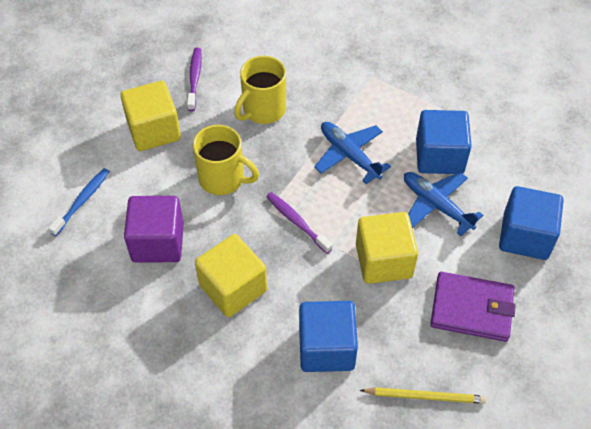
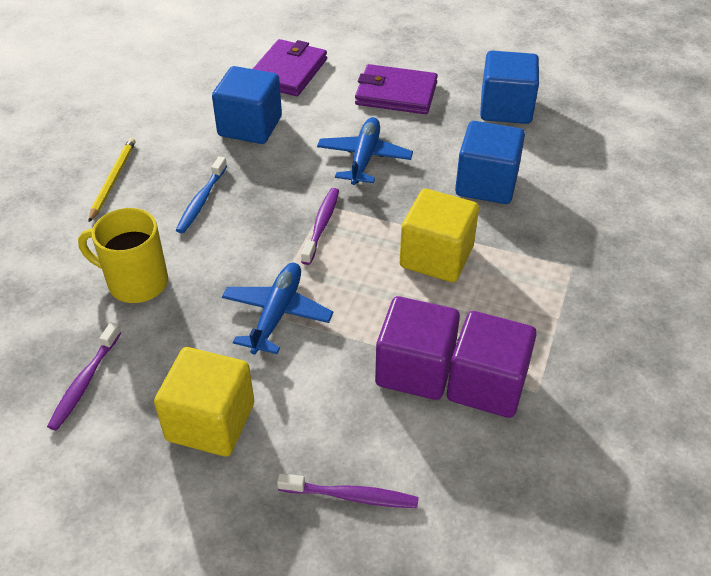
purple cube: [124,196,184,263] = 1 -> [375,296,460,400] [447,311,537,418] = 2
purple toothbrush: [187,48,202,111] [266,192,332,254] = 2 -> [47,322,121,430] [277,473,419,508] [301,188,339,265] = 3
purple wallet: [430,272,516,342] = 1 -> [253,39,327,96] [355,64,438,114] = 2
yellow cube: [120,81,181,151] [195,234,267,317] [356,212,418,284] = 3 -> [154,347,254,456] [400,189,479,282] = 2
yellow mug: [193,125,259,195] [234,56,286,124] = 2 -> [78,208,168,303] = 1

